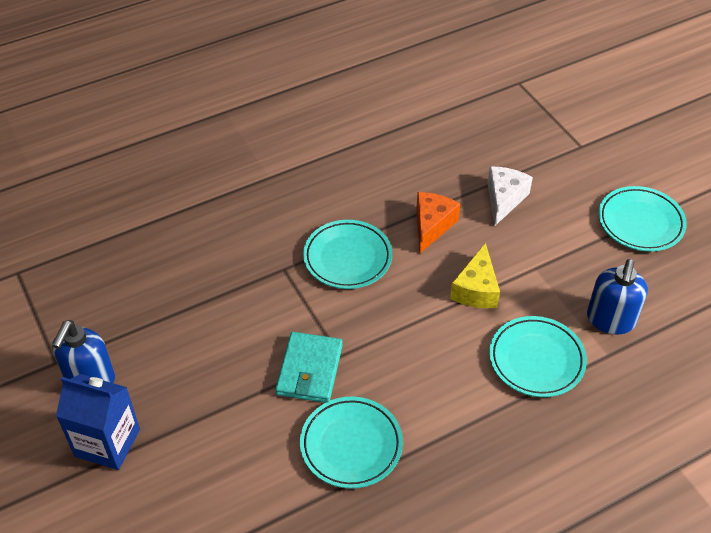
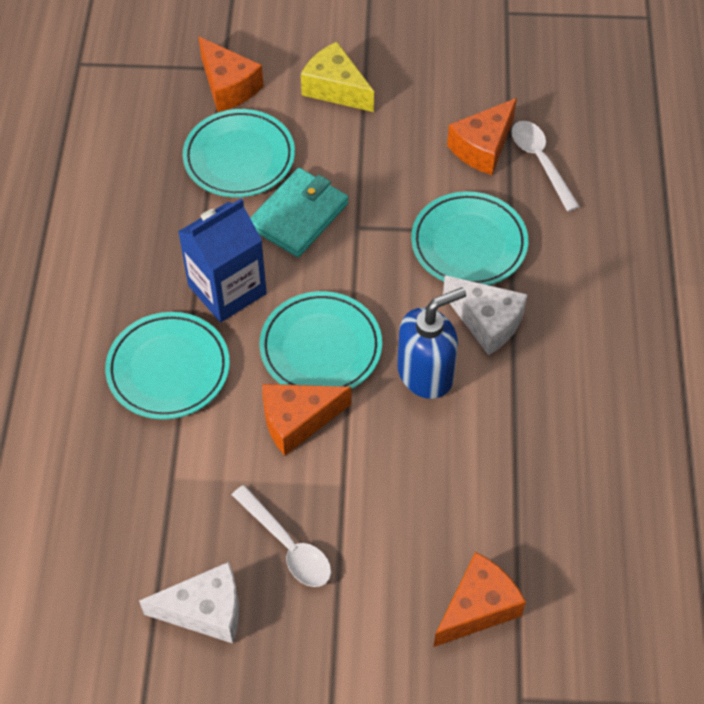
blue soap dispenser: [52,320,115,383] [587,259,648,334] = 2 -> [397,287,466,399] = 1
orange cheese: [416,192,460,253] = 1 -> [198,36,263,112] [263,384,351,456] [433,552,526,647] [447,98,517,175] = 4
white cheese: [487,166,533,227] = 1 -> [139,562,239,643] [443,275,528,355] = 2
white spoon: none = 0 -> [232,485,331,587] [511,121,580,212] = 2

